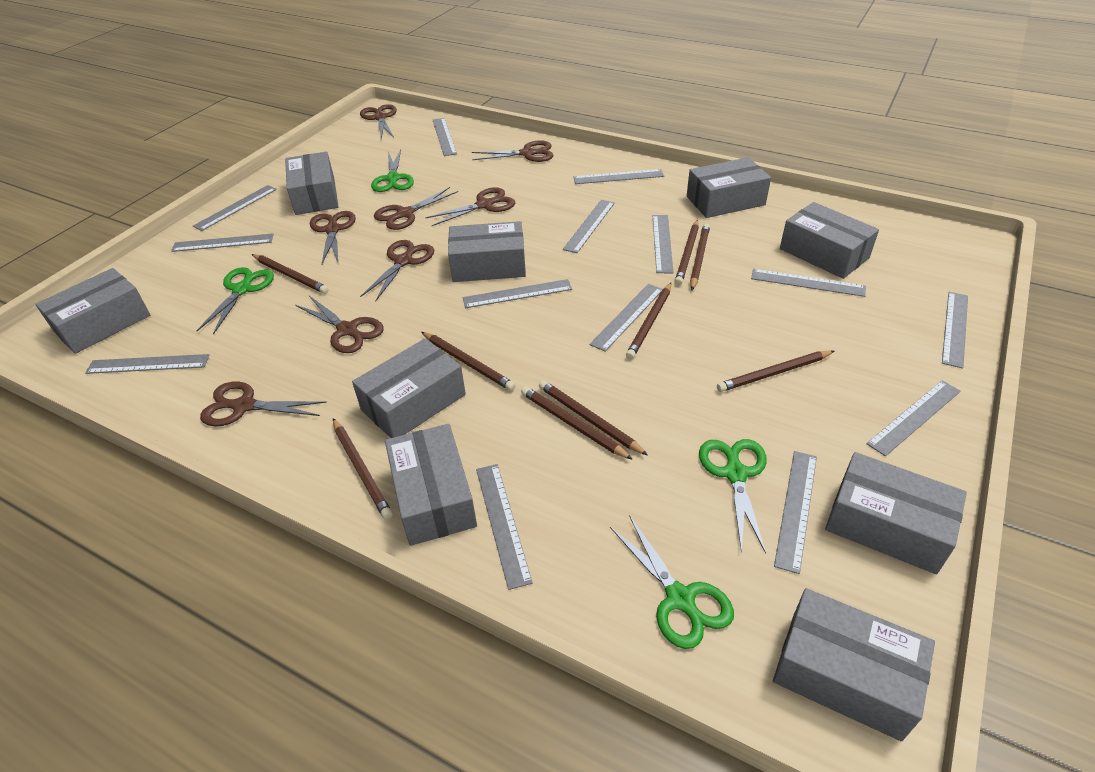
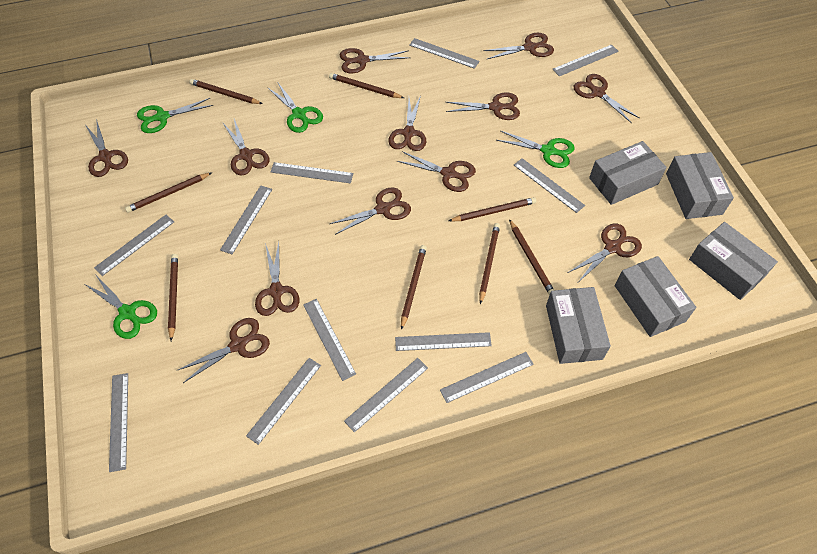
brown pencil: [252,254,329,294] [333,418,393,520] [422,332,516,391] [521,386,633,460] [539,380,648,455] [626,283,671,359] [675,220,699,285] [690,223,710,290] [717,350,834,392] = 9 -> [125,172,212,213] [168,254,178,341] [189,79,263,104] [329,73,404,98] [401,245,427,330] [449,197,536,221] [479,223,500,304] [509,219,554,295] = 8
brown scissors: [200,382,327,426] [295,296,384,353] [310,211,356,265] [360,104,397,139] [360,240,434,302] [374,187,458,230] [425,187,515,226] [472,140,554,162] = 8 -> [85,119,128,177] [176,318,270,383] [222,119,269,175] [255,242,299,316] [330,187,411,235] [340,48,411,74] [388,96,427,151] [397,151,476,192] [446,92,520,120] [483,33,554,59] [568,223,642,281] [574,74,640,123] = 12
grey box: [35,268,150,354] [285,152,339,215] [352,338,466,438] [385,424,477,546] [448,221,526,282] [687,157,771,218] [773,588,935,741] [780,202,879,279] [825,452,967,574] = 9 -> [546,287,611,364] [589,141,667,205] [615,256,696,337] [666,152,734,219] [689,222,778,300] = 5
grey ruler: [85,354,210,374] [171,233,274,252] [193,185,277,231] [433,118,457,156] [463,279,572,308] [476,464,533,590] [563,200,615,253] [573,169,664,184] [590,284,662,352] [653,215,674,273] [751,269,866,297] [774,451,817,574] [866,380,961,457] [942,292,968,369] = 14 -> [94,215,174,276] [109,373,128,472] [220,185,272,254] [246,358,321,445] [271,162,353,183] [303,299,356,381] [344,358,428,432] [395,332,492,351] [409,38,480,69] [440,352,534,403] [514,158,585,213] [552,44,619,76] = 12

